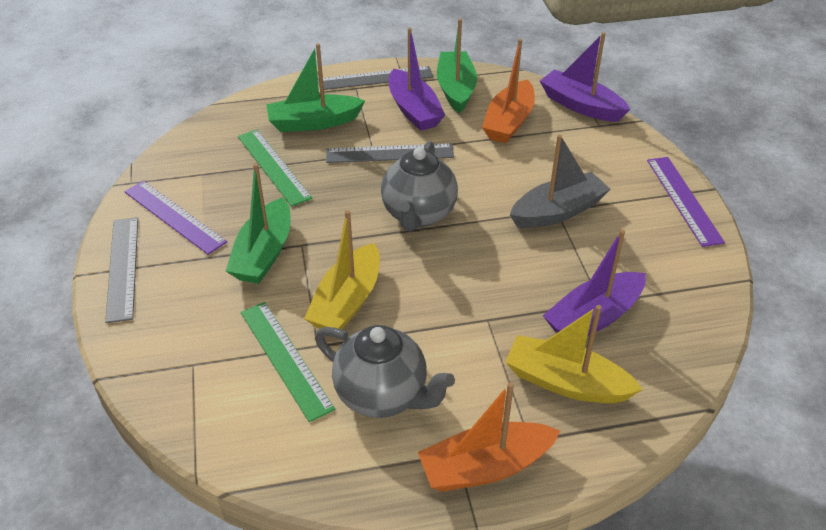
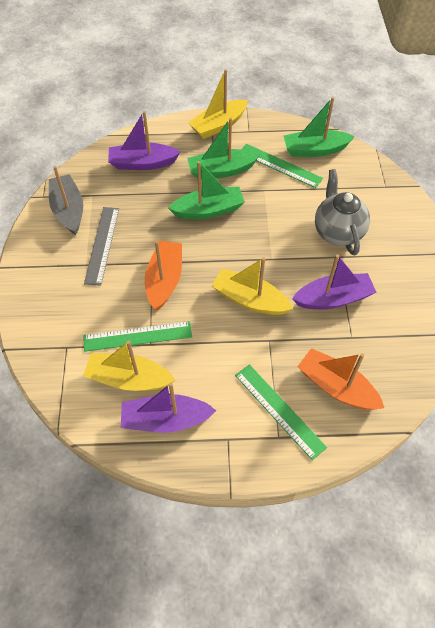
green ruler: [238,130,312,206] [241,302,335,422] = 2 -> [83,321,192,352] [235,364,327,460] [241,144,323,188] = 3
grey ruler: [105,217,138,323] [318,66,433,90] [326,143,454,163] = 3 -> [84,207,119,286] = 1
grey teapot: [315,325,455,418] [381,141,458,231] = 2 -> [315,169,370,255] = 1
purple ruler: [124,181,227,255] [647,157,725,247] = 2 -> none = 0
yellow boat: [304,210,380,330] [505,305,643,403] = 2 -> [83,341,175,391] [188,69,248,139] [212,257,293,315] = 3

